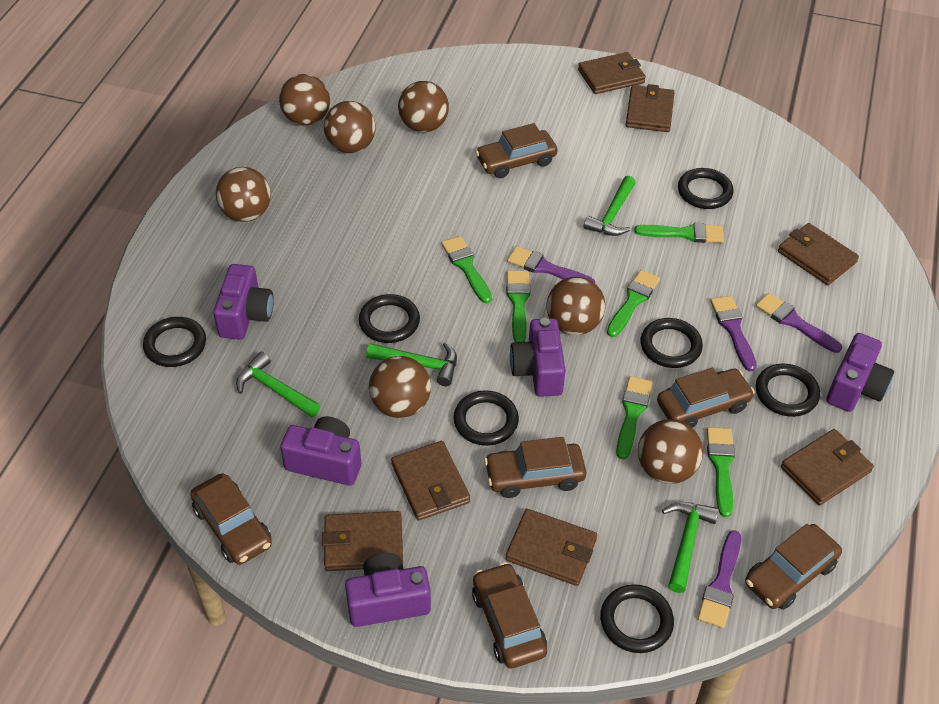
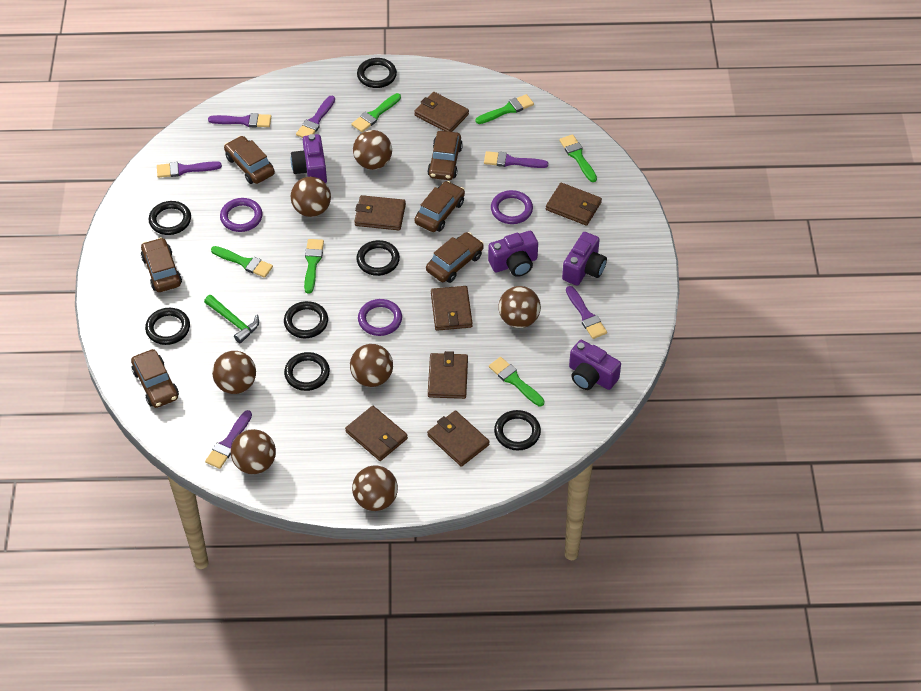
green hammer: [236,352,320,417] [366,342,457,386] [584,176,636,236] [662,502,719,593] = 4 -> [204,295,259,343] = 1
purple brush: [507,246,595,283] [698,530,741,628] [710,296,757,371] [756,293,842,353] = 4 -> [157,161,222,178] [205,410,252,469] [208,113,271,127] [296,96,335,138] [484,151,548,168] [566,286,607,339] = 6
purple camera: [213,264,274,340] [280,416,361,486] [345,553,431,627] [510,318,566,397] [826,333,894,412] = 5 -> [291,134,327,183] [488,231,538,277] [562,232,607,286] [569,340,621,390] = 4
purple ring: none = 0 -> [220,198,263,232] [358,299,402,336] [491,190,533,224] = 3

